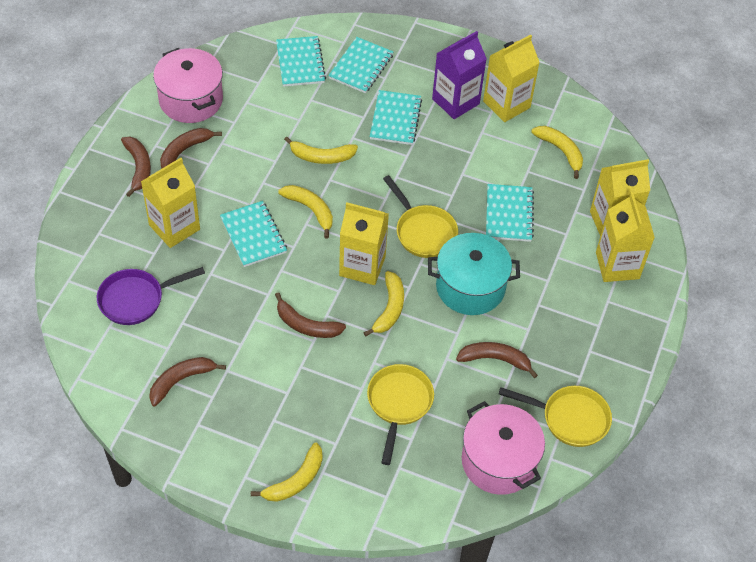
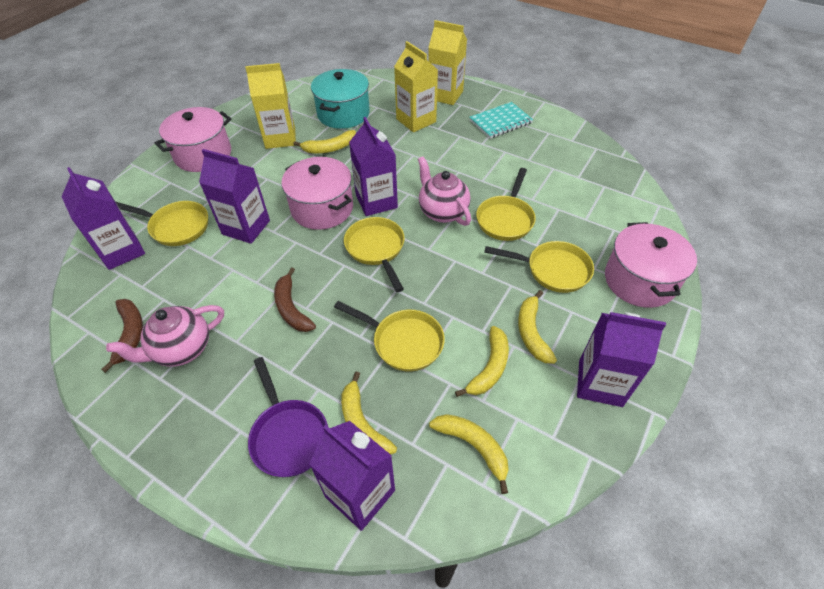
brown banana: [121,137,151,197] [149,357,226,406] [160,128,222,169] [275,292,346,338] [456,342,538,378] = 5 -> [101,299,143,373] [274,267,316,332] = 2
pink pot: [153,48,223,123] [462,401,545,495] = 2 -> [154,107,231,172] [281,157,353,230] [605,222,697,308] = 3
pink teapot: none = 0 -> [106,305,224,367] [418,156,471,226] = 2
purple carton: [432,31,487,119] = 1 -> [61,167,145,270] [199,149,270,244] [309,421,395,531] [349,117,398,216] [577,312,666,407] = 5
turquoise notebook: [220,201,287,267] [276,36,326,87] [328,37,393,93] [370,90,422,145] [486,184,534,242] = 5 -> [469,102,533,139] = 1
yellow carton: [141,158,200,248] [339,202,389,285] [483,34,540,122] [590,159,650,236] [596,192,655,282] = 5 -> [245,63,296,149] [394,41,438,132] [428,20,467,105] = 3
yellow pan: [367,364,434,465] [383,175,458,258] [499,386,612,447] = 3 -> [116,201,208,246] [334,301,445,372] [344,217,405,292] [476,168,536,241] [484,241,594,293] = 5

